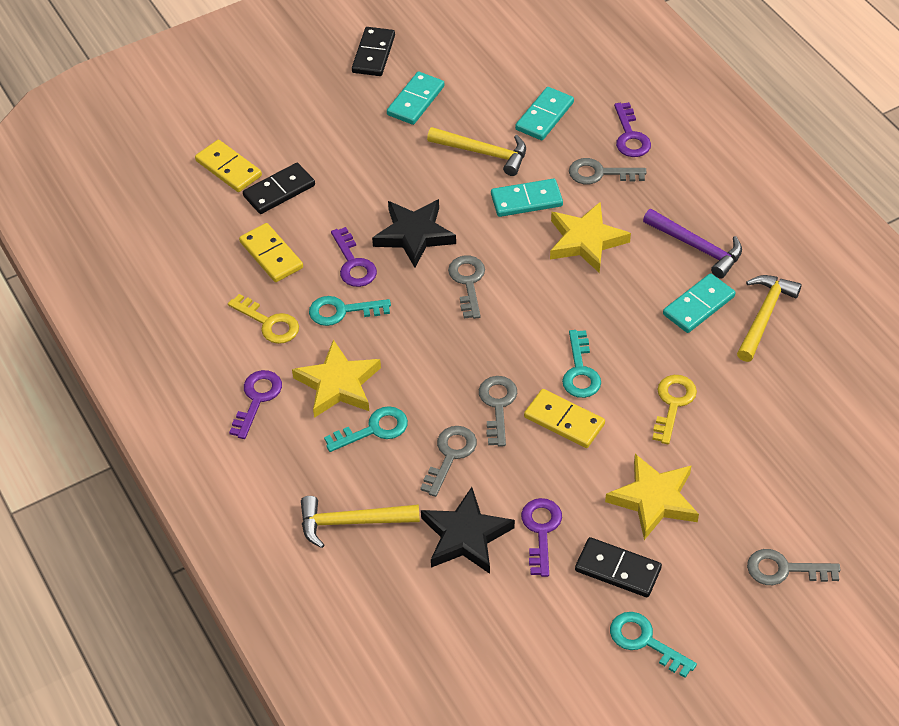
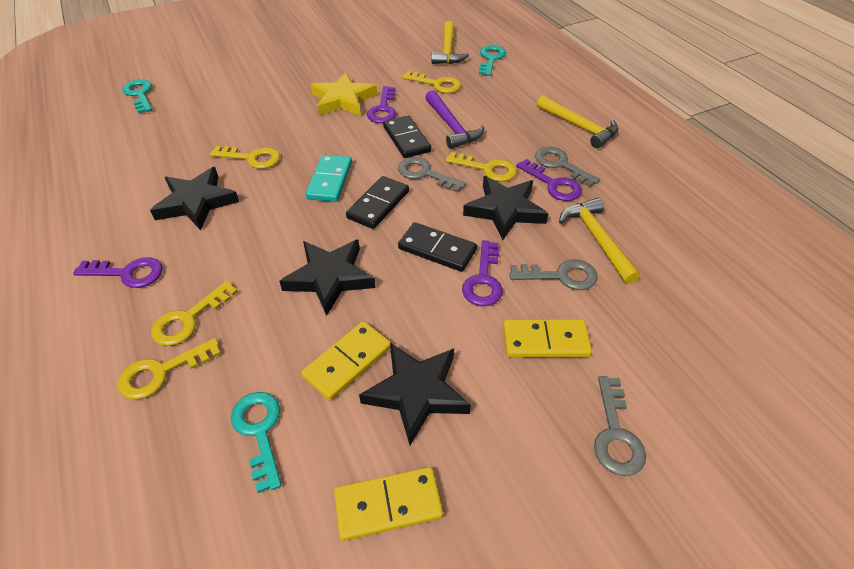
black star: [372,199,456,268] [421,487,515,574] = 2 -> [150,167,239,230] [279,239,376,316] [359,343,471,445] [463,176,549,240] = 4
grey key: [420,426,477,497] [448,256,485,319] [479,376,517,447] [569,158,647,184] [747,549,840,585] = 5 -> [398,157,466,193] [509,260,598,290] [535,147,600,187] [594,376,646,476] = 4
turquoise domino: [387,72,445,125] [491,179,563,217] [515,87,574,140] [663,273,735,333] = 4 -> [306,155,352,202] = 1
turquoise key: [309,296,391,326] [324,406,408,452] [562,330,601,398] [610,612,697,678] = 4 -> [122,79,152,113] [231,392,282,493] [479,45,506,76] = 3
yellow key: [228,294,299,344] [652,375,697,444] = 2 -> [118,338,221,399] [151,281,238,346] [210,146,280,169] [402,71,461,93] [446,152,517,182] = 5
yellow star: [292,340,381,418] [550,202,631,273] [605,454,699,540] = 3 -> [310,72,377,116] = 1

